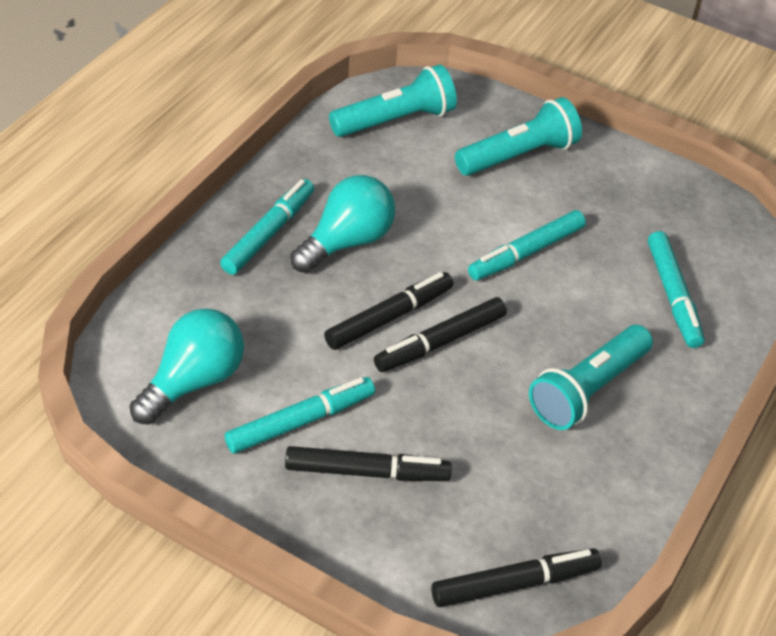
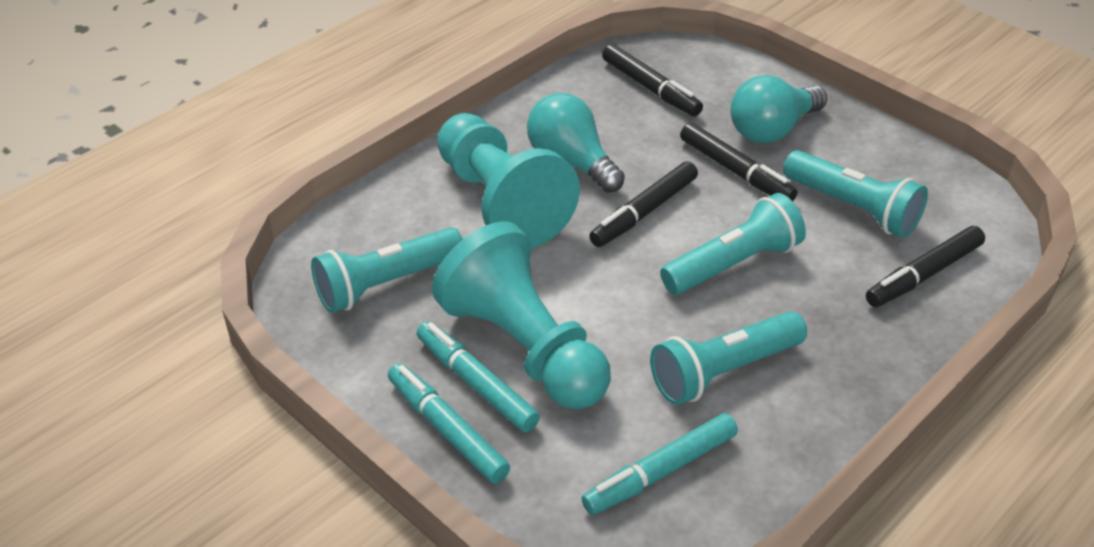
turquoise flashlight: [329,64,457,137] [455,97,582,176] [529,325,653,430] = 3 -> [311,227,463,313] [650,311,807,405] [660,193,806,294] [783,150,928,238] = 4
turquoise marker: [220,179,314,275] [225,377,375,454] [468,210,586,281] [648,231,705,348] = 4 -> [388,363,510,484] [416,321,540,432] [581,413,738,515] = 3
turquoise pawn: none = 0 -> [432,221,611,409] [437,113,580,248] = 2

